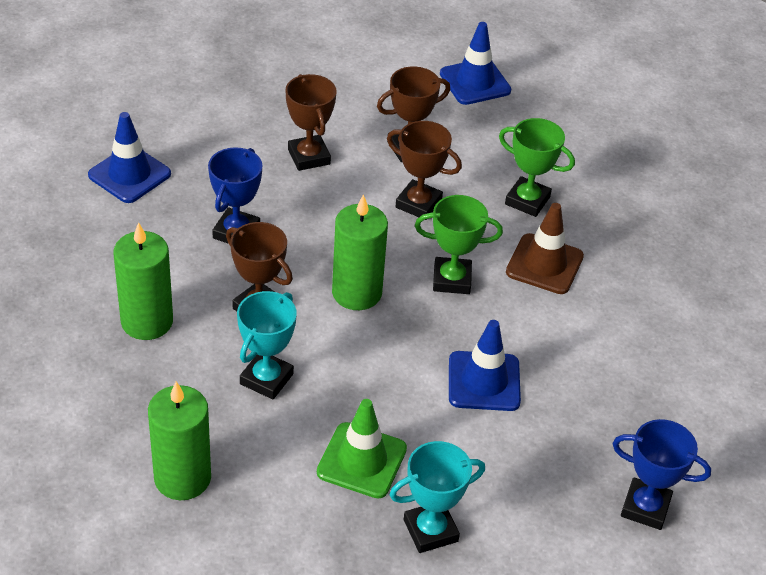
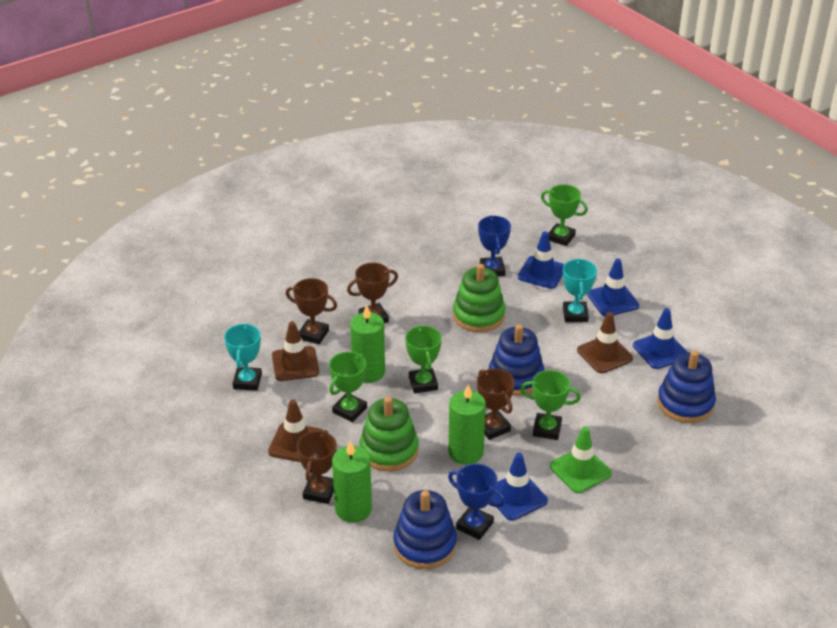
blue stacking toy: none = 0 -> [393,490,457,569] [489,324,544,396] [657,350,716,423] = 3
blue traffic cone: [88,112,171,203] [440,22,511,105] [449,320,521,411] = 3 -> [491,453,548,521] [518,231,564,289] [587,258,639,316] [633,308,688,369] = 4
brown traffic cone: [506,203,584,294] = 1 -> [268,400,323,462] [272,321,319,381] [577,312,633,373] = 3
green stacking toy: none = 0 -> [360,397,419,472] [453,264,506,332] = 2
green trophy: [415,195,503,294] [499,118,575,217] = 2 -> [329,352,367,422] [405,325,442,394] [520,370,581,440] [541,184,588,246] = 4

